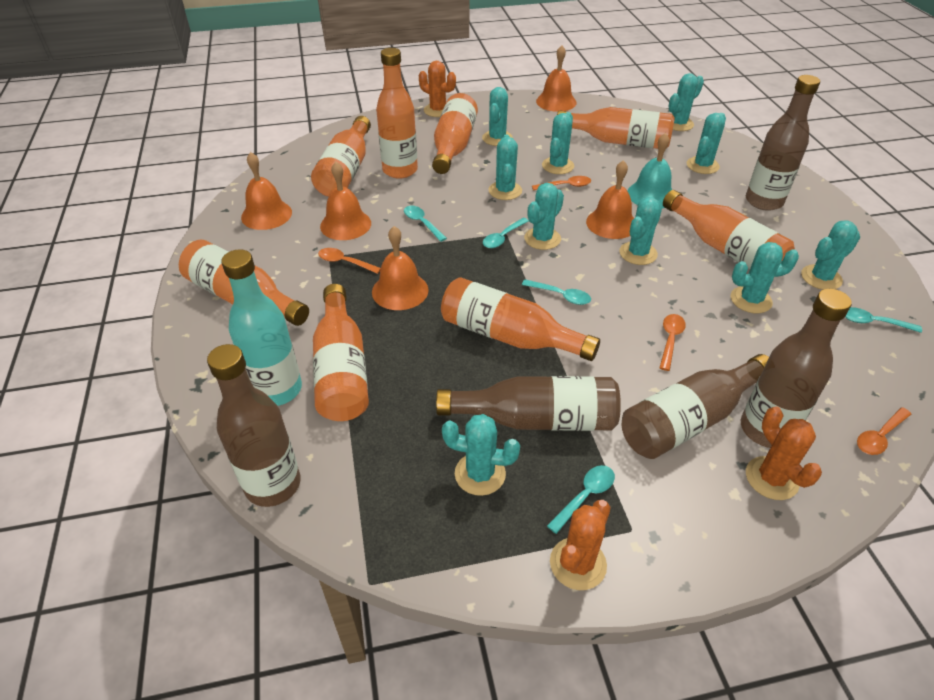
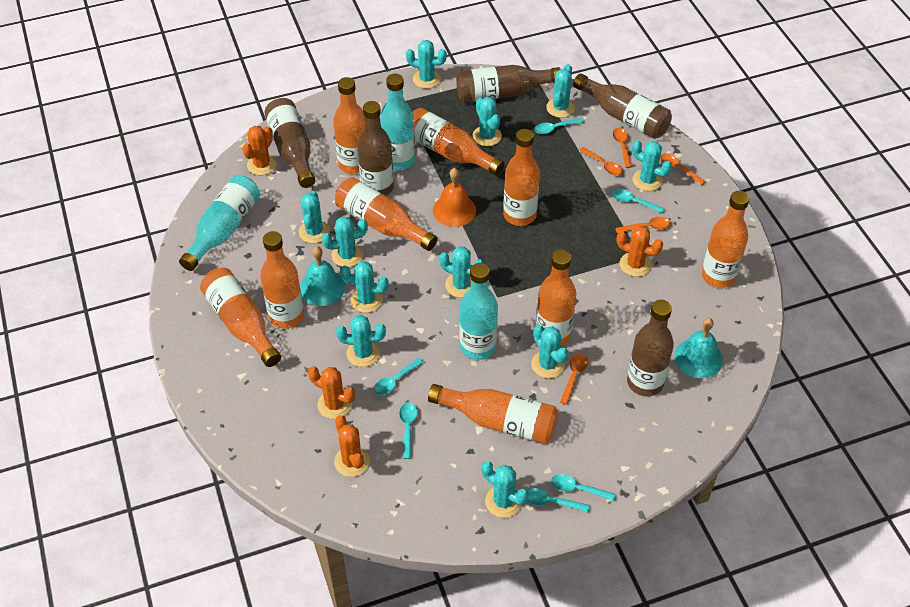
orange bell: [241,152,292,230] [320,162,371,240] [372,226,429,310] [536,45,576,112] [586,160,634,239] = 5 -> [433,168,476,227] = 1
orange bottle: [179,240,309,326] [311,116,371,197] [313,284,369,421] [376,48,418,179] [432,93,478,174] [441,277,600,361] [557,107,675,149] [663,190,795,269] = 8 -> [200,268,281,367] [260,231,304,328] [333,77,365,174] [335,177,437,251] [412,108,504,176] [428,384,558,444] [503,129,540,226] [536,250,576,346] [702,191,749,288] = 9
orange cactus: [419,61,456,117] [550,500,611,590] [746,406,822,500] = 3 -> [242,126,277,175] [308,366,355,419] [334,415,370,477] [617,226,663,277] = 4
orange spoon: [318,248,381,274] [532,176,591,191] [659,314,686,371] [857,407,911,455] = 4 -> [560,354,588,405] [579,147,623,175] [613,128,632,168] [615,217,671,233] [660,153,705,185] = 5
turquoise bell: [627,133,672,208] = 1 -> [300,246,345,306] [674,318,723,378] = 2
turquoise bottle: [221,249,302,406] = 1 -> [179,175,260,271] [380,74,415,170] [460,263,498,360] = 3
turquoise cactus: [442,414,520,496] [482,87,513,146] [488,134,522,200] [524,183,564,250] [542,112,574,174] [619,197,662,265] [669,73,704,131] [687,113,726,174] [731,242,799,313] [801,220,860,290] = 10 -> [299,191,330,243] [322,216,368,267] [336,315,386,367] [340,261,389,313] [406,40,447,89] [439,247,484,298] [473,97,502,146] [482,461,528,518] [531,325,568,378] [546,64,575,118] [632,140,672,191] = 11
turquoise spoon: [404,206,447,242] [483,218,529,248] [522,279,591,305] [547,465,615,534] [845,307,922,333] = 5 -> [374,358,424,395] [399,403,417,459] [527,488,589,512] [535,118,584,134] [551,474,616,501] [612,189,665,213] = 6

